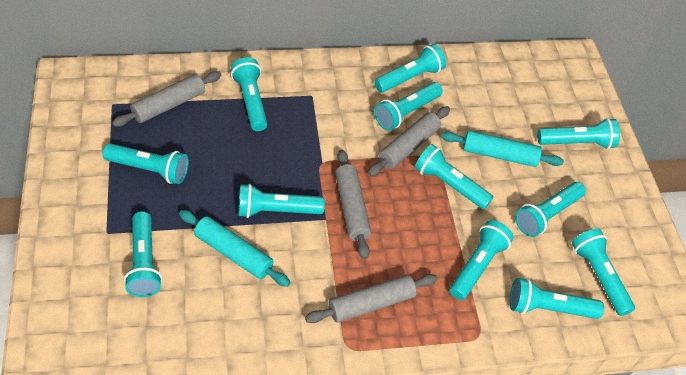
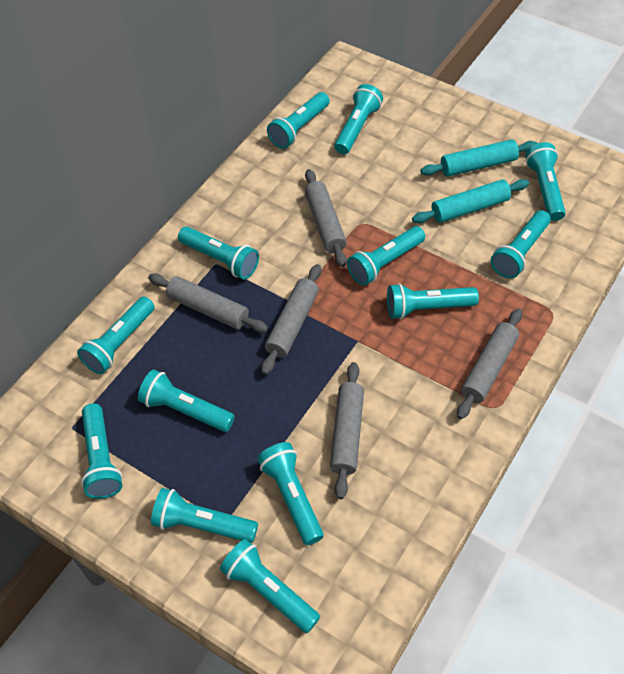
grey rolling pin: [112,71,221,127] [305,274,438,323] [335,150,371,259] [368,106,450,176] = 4 -> [148,274,268,333] [261,264,321,375] [305,169,347,267] [330,362,364,499] [457,308,522,419] = 5
turquoise flashlight: [103,143,188,184] [124,211,162,297] [231,57,267,131] [238,184,325,218] [374,44,446,93] [374,82,443,131] [415,144,493,209] [449,220,514,300] [510,278,604,319] [515,182,586,237] [537,118,620,149] [572,229,635,316] = 12 -> [77,297,155,374] [81,403,123,499] [138,370,235,432] [151,488,258,543] [178,227,259,279] [220,539,320,633] [257,442,324,545] [267,92,330,149] [334,84,383,154] [347,226,425,286] [387,283,479,319] [491,210,551,278] [525,142,566,221] = 13

